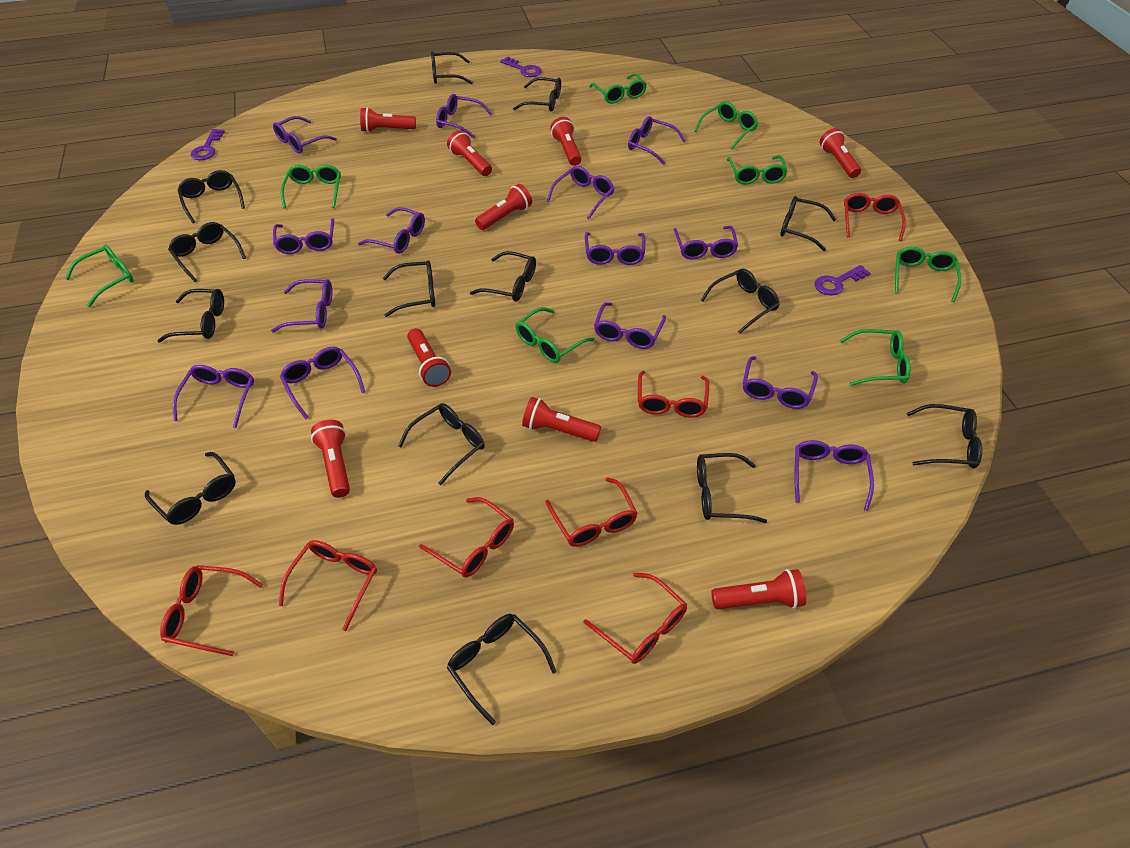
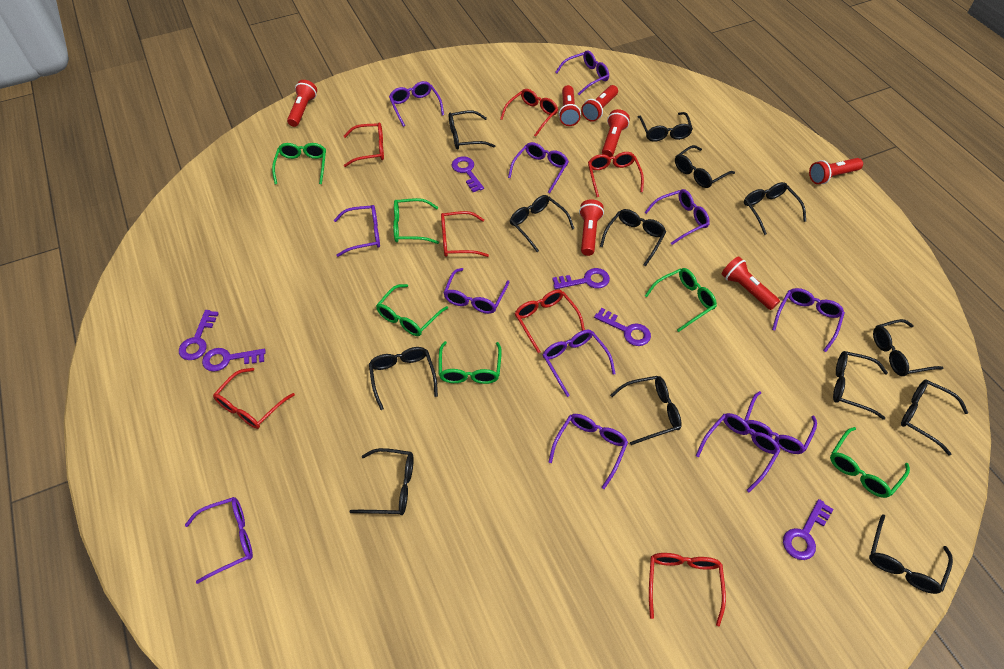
black glasses: [145,452,236,525] [157,289,224,342] [168,222,246,282] [178,170,245,223] [383,260,435,317] [398,403,485,485] [431,51,473,84] [447,614,556,725] [470,251,536,302] [513,77,561,112] [697,453,767,523] [701,269,780,334] [780,196,836,251] [907,404,982,469] = 14 -> [349,448,414,515] [369,347,438,410] [449,110,495,149] [510,195,574,252] [600,209,666,266] [610,376,682,445] [638,112,693,142] [675,145,735,188] [744,182,806,235] [833,351,888,420] [869,514,953,594] [873,319,943,376] [901,380,968,456] = 13
green glasses: [65,244,134,307] [281,165,341,208] [516,307,595,363] [589,73,647,104] [694,102,758,149] [727,155,788,185] [840,329,911,386] [895,247,961,302] = 8 -> [272,143,326,184] [376,284,448,336] [393,198,439,244] [439,341,502,384] [645,268,717,332] [830,427,910,498] = 6
purple glasses: [173,365,254,428] [271,279,332,333] [273,116,337,154] [273,218,334,254] [280,346,365,419] [358,207,425,254] [436,94,492,138] [547,166,615,220] [585,232,645,265] [594,302,666,349] [628,116,686,165] [674,226,738,260] [743,356,818,409] [794,440,874,511] = 14 -> [185,497,253,584] [334,205,380,257] [389,81,444,127] [444,268,509,314] [508,142,569,193] [543,330,616,397] [549,414,628,489] [555,50,609,95] [645,189,710,245] [696,413,780,492] [744,391,817,454] [772,288,845,352] = 12
purple key: [191,129,225,160] [500,57,542,77] [815,265,870,296] = 3 -> [179,310,219,360] [202,348,266,372] [452,156,484,192] [552,268,610,289] [594,308,651,346] [783,499,834,560] = 6
red flashlight: [311,420,350,498] [360,107,416,132] [407,328,451,387] [447,130,492,176] [475,184,532,230] [522,397,601,442] [550,117,581,166] [711,569,806,609] [820,128,861,178] = 9 -> [287,80,317,127] [559,85,581,126] [579,199,604,256] [581,85,618,122] [602,109,630,157] [722,256,780,310] [809,158,863,184] = 7

